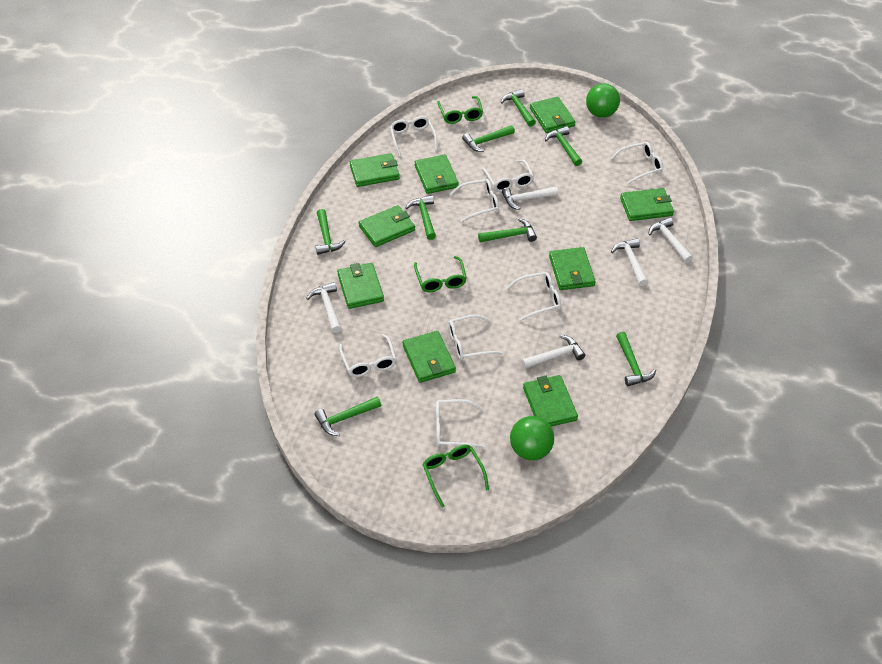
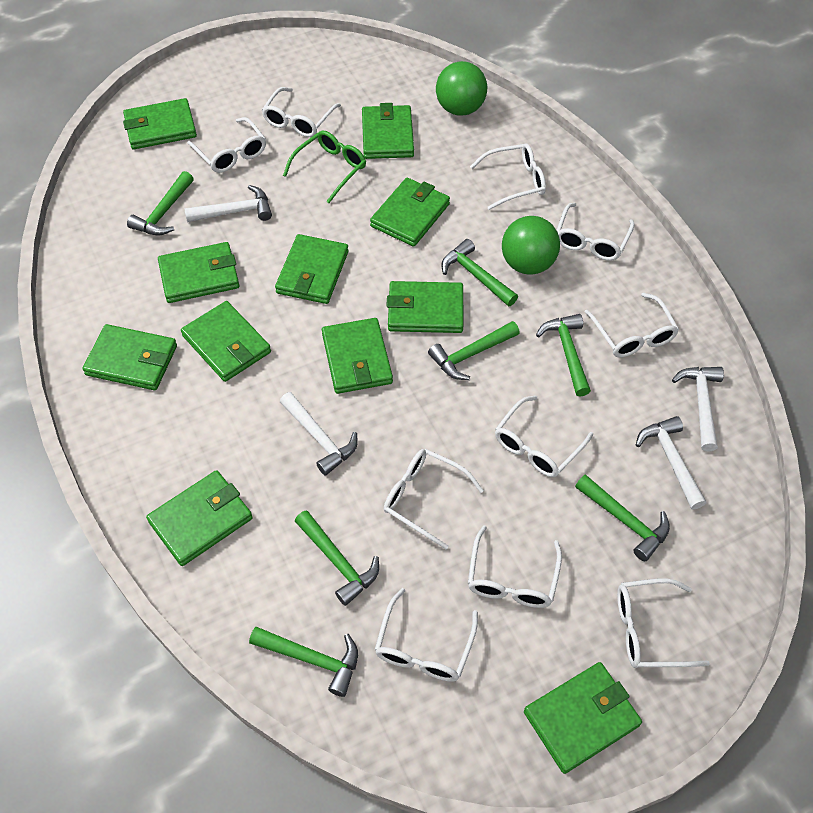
green glasses: [414,256,467,292] [422,444,489,508] [437,96,483,124] = 3 -> [283,130,366,203] = 1
green hammer: [314,397,381,436] [316,209,346,255] [405,195,436,240] [462,125,515,152] [478,218,537,242] [501,89,536,127] [545,126,582,166] [616,332,656,386] = 8 -> [127,171,194,235] [249,627,358,697] [295,510,379,606] [428,321,520,380] [441,239,518,306] [536,314,591,397] [575,474,670,561] = 7
green wallet: [337,263,384,309] [350,153,400,187] [358,205,415,247] [403,331,456,383] [415,154,459,194] [523,375,578,426] [530,97,575,133] [549,247,596,290] [620,188,674,221] = 9 -> [82,324,177,390] [123,98,197,150] [146,470,253,566] [158,242,239,303] [181,301,271,382] [275,234,349,304] [322,318,393,394] [362,103,414,159] [370,178,450,247] [387,281,463,333] [524,662,642,774] = 11
white glasses: [339,334,396,377] [390,116,437,157] [436,399,485,449] [448,315,503,360] [450,179,499,222] [482,159,534,192] [506,272,561,321] [610,142,663,184] = 8 -> [187,117,266,173] [262,87,341,137] [375,588,478,682] [384,449,484,549] [468,525,562,608] [470,144,546,210] [495,395,593,477] [557,203,634,260] [585,293,679,357] [617,578,710,668] = 10
white hammer: [306,282,342,333] [502,187,558,210] [521,335,585,369] [611,238,648,286] [649,217,693,263] = 5 -> [185,185,272,222] [280,392,358,476] [636,416,706,510] [672,367,724,451] = 4

